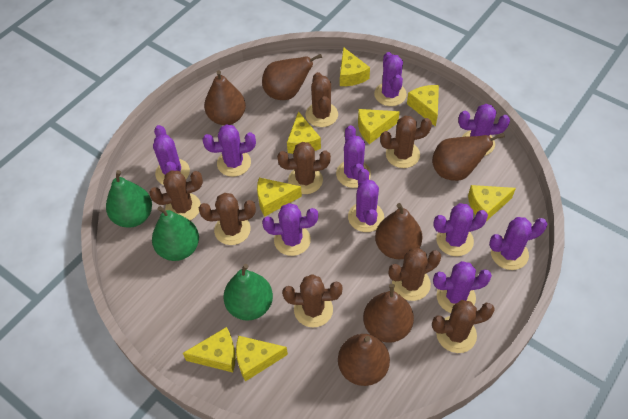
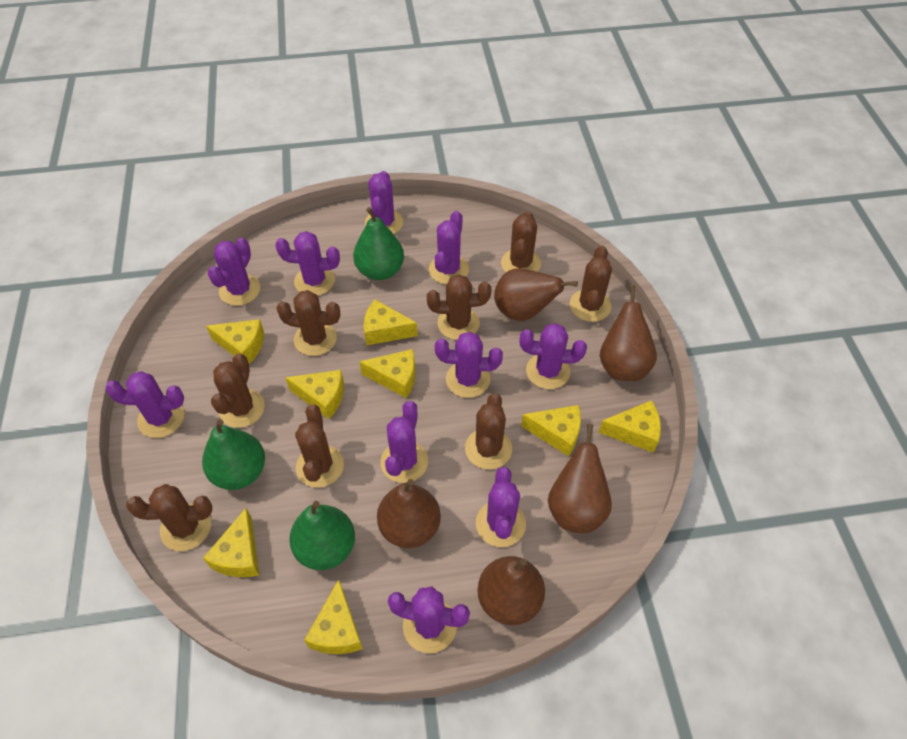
brown pear: [204,70,246,125] [262,54,322,100] [338,334,390,386] [363,284,414,343] [375,203,422,259] [432,133,505,181] = 6 -> [377,479,441,548] [477,556,545,625] [494,268,578,321] [548,424,612,533] [600,285,657,381] = 5

